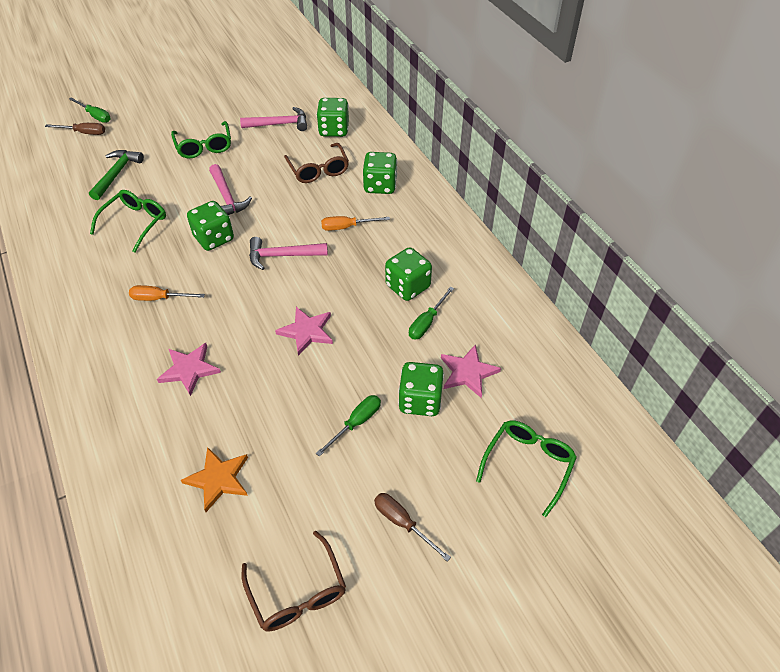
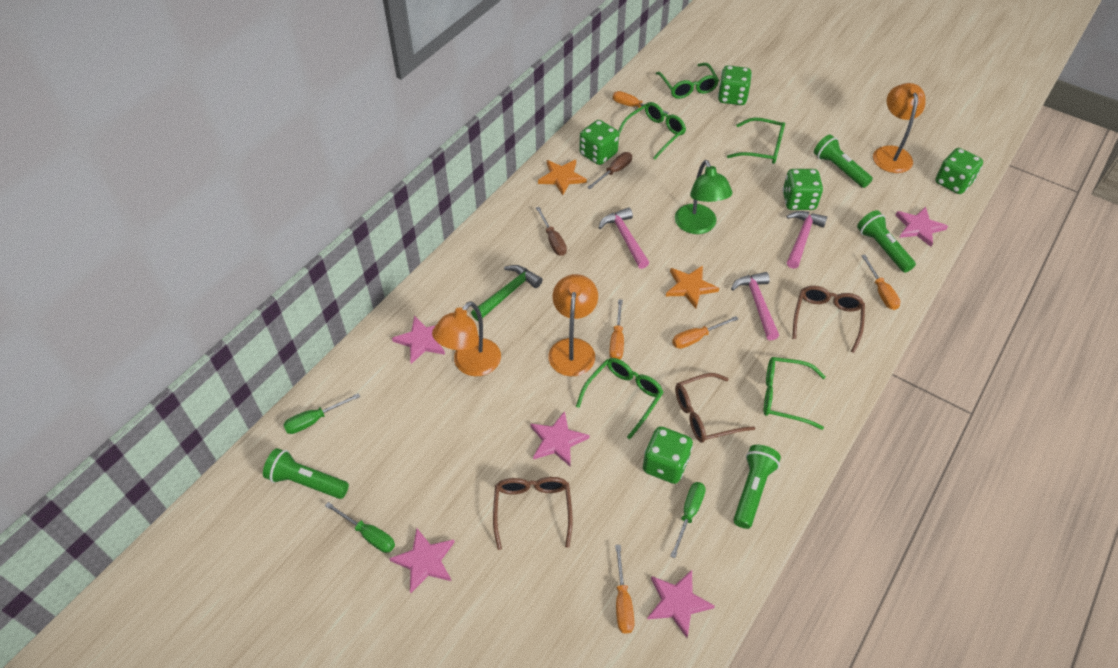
brown glasses: [241,530,346,632] [284,143,349,183] = 2 -> [493,477,573,550] [675,373,755,442] [792,286,865,353] = 3
green flashlight: none = 0 -> [263,448,349,499] [734,445,781,529] [814,134,873,188] [857,210,916,273] = 4
green glasses: [90,190,166,252] [171,121,231,158] [476,420,577,517] = 3 -> [576,358,664,439] [618,102,686,160] [656,63,719,99] [727,117,785,164] [764,357,826,430] = 5
green lamp: none = 0 -> [675,160,733,234] = 1
orange lamp: none = 0 -> [432,301,501,376] [548,274,598,376] [873,83,926,173] = 3
orange screwdriver: [129,285,205,301] [321,216,390,231] = 2 -> [609,299,624,360] [613,91,669,115] [615,545,635,634] [672,316,738,349] [861,255,901,310] = 5
orange star: [181,447,248,512] = 1 -> [538,160,587,195] [666,265,719,309] = 2
pink star: [157,343,221,396] [275,307,333,356] [441,344,501,398] = 3 -> [389,528,454,593] [392,316,445,364] [531,411,589,467] [647,570,715,638] [896,207,948,247] = 5

